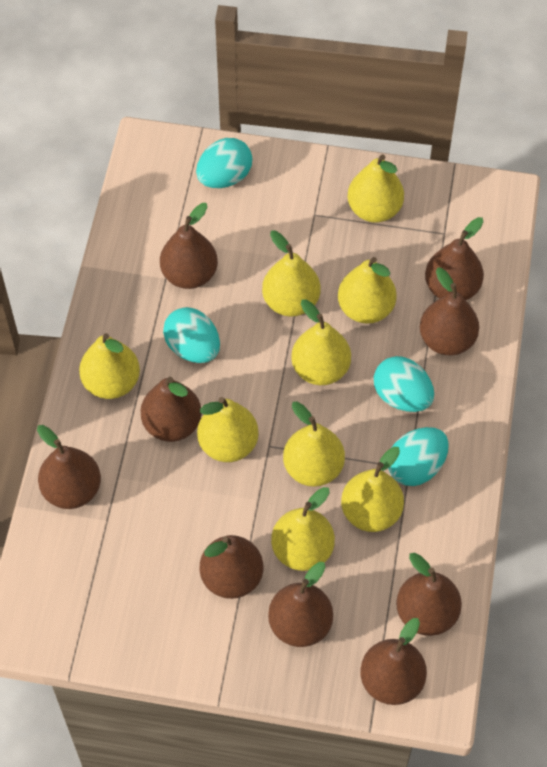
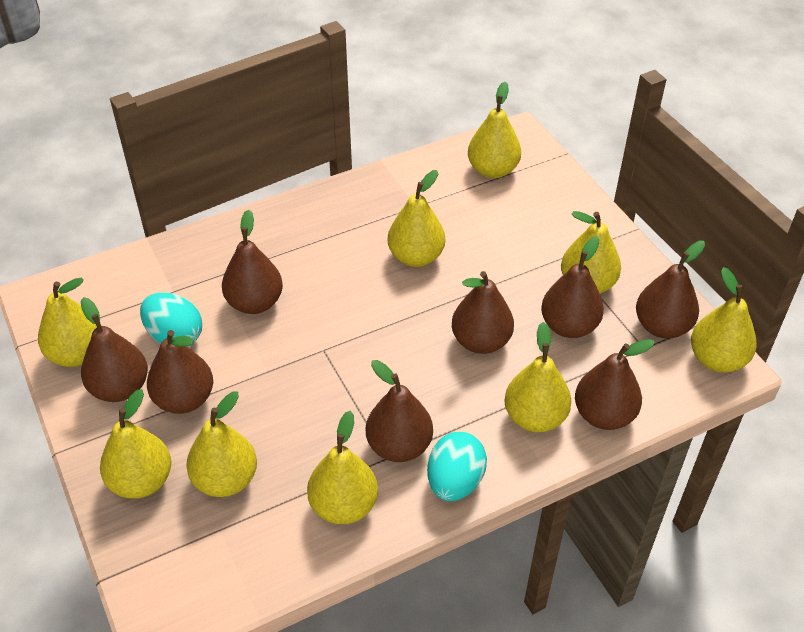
brown pear: [37,425,101,509] [140,377,202,442] [160,203,218,289] [200,535,263,599] [268,562,333,647] [360,618,427,705] [396,553,462,636] [420,267,479,356] [425,217,484,300] = 9 -> [81,297,148,402] [147,330,213,414] [222,209,283,314] [366,360,433,462] [452,271,514,354] [541,236,604,338] [575,339,655,430] [636,241,705,339] = 8
turquoise egg: [163,307,220,363] [196,138,252,188] [374,356,434,412] [388,427,449,486] = 4 -> [140,293,202,347] [427,432,487,501] = 2

